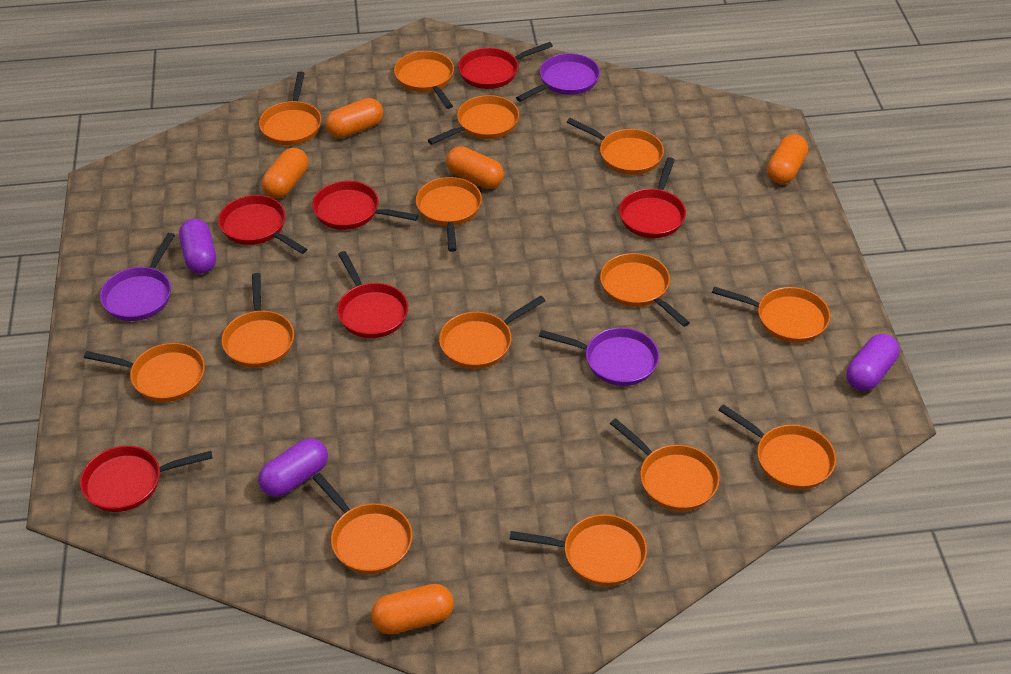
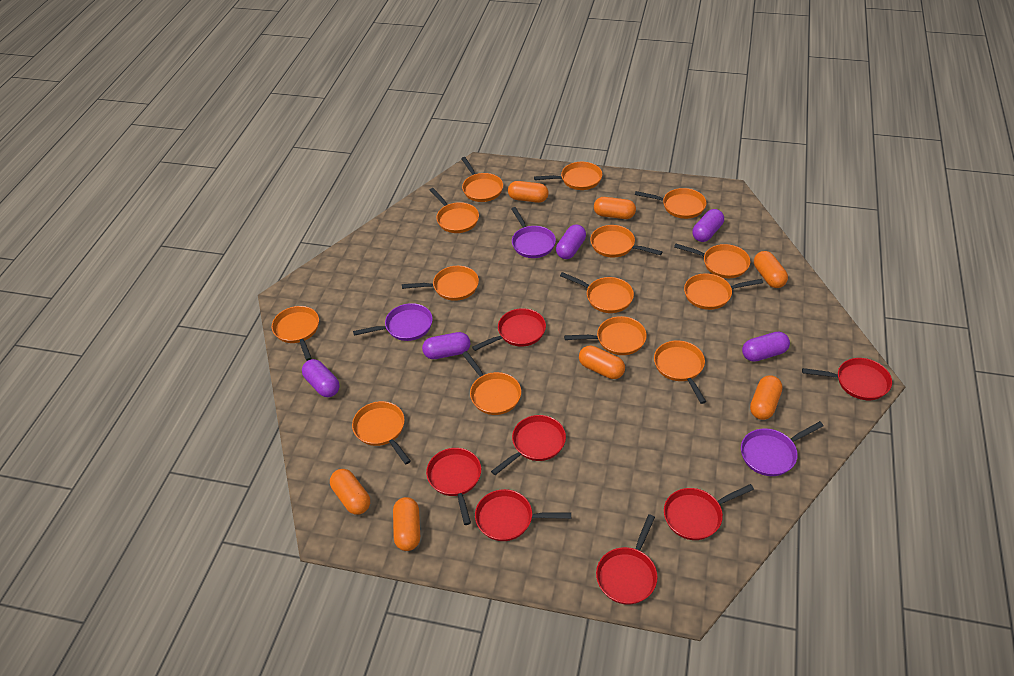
orange capsule: [262,148,308,198] [325,98,383,138] [371,584,454,635] [446,146,504,189] [767,134,808,184] = 5 -> [330,469,370,515] [393,497,420,551] [508,181,549,203] [579,346,625,379] [594,197,636,219] [750,376,783,420] [754,251,788,288] = 7
purple capsule: [179,218,216,274] [258,438,328,497] [847,334,899,391] = 3 -> [302,359,340,397] [422,332,470,359] [556,224,586,259] [692,209,724,242] [742,332,790,362] = 5
red pan: [80,446,213,512] [218,195,307,254] [312,181,419,230] [337,251,408,338] [458,42,553,89] [619,157,686,238] = 6 -> [426,448,481,525] [472,308,546,351] [475,489,571,541] [491,415,566,475] [596,514,658,605] [664,484,754,540] [802,358,892,400] = 7

